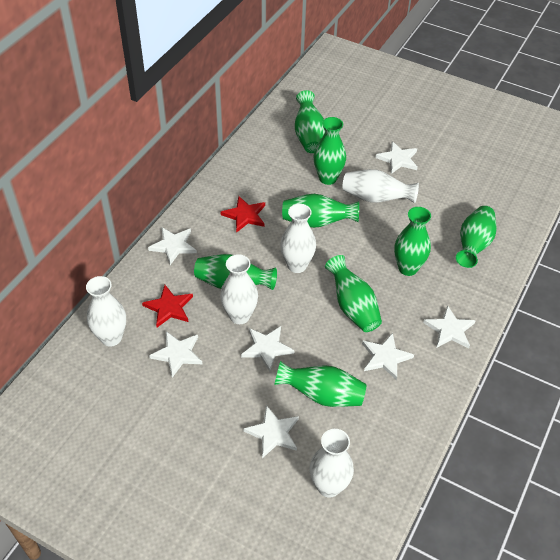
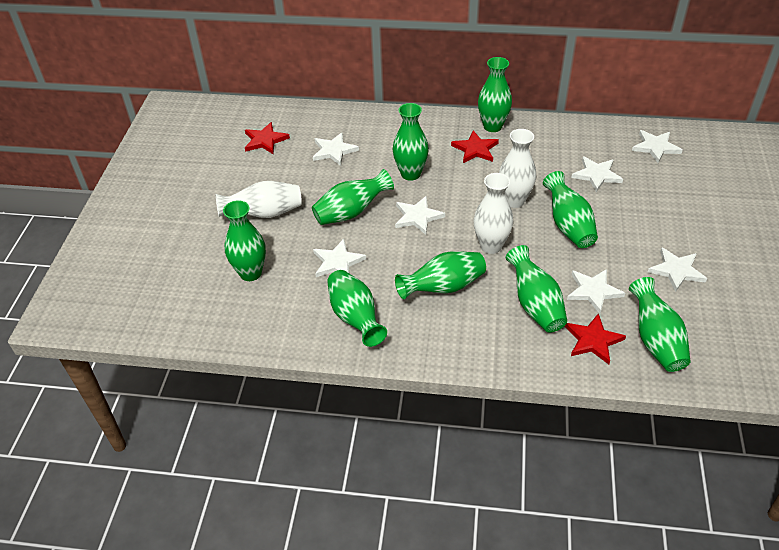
green vase: [194,254,277,290] [274,361,367,407] [282,194,359,228] [295,90,325,153] [314,117,346,185] [325,255,382,332] [394,207,431,276] [456,206,496,268] = 8 -> [223,200,266,281] [312,169,394,225] [327,270,387,347] [393,103,429,181] [395,251,486,299] [478,57,512,132] [506,245,567,333] [543,171,598,248] [629,277,691,372] = 9
red star: [142,285,193,327] [221,196,265,233] = 2 -> [245,122,290,154] [451,130,499,163] [565,313,626,364] = 3
white vase: [86,276,126,346] [220,254,258,324] [280,204,316,273] [310,429,354,498] [343,169,419,203] = 5 -> [215,181,302,218] [474,173,513,254] [499,129,536,208] = 3

